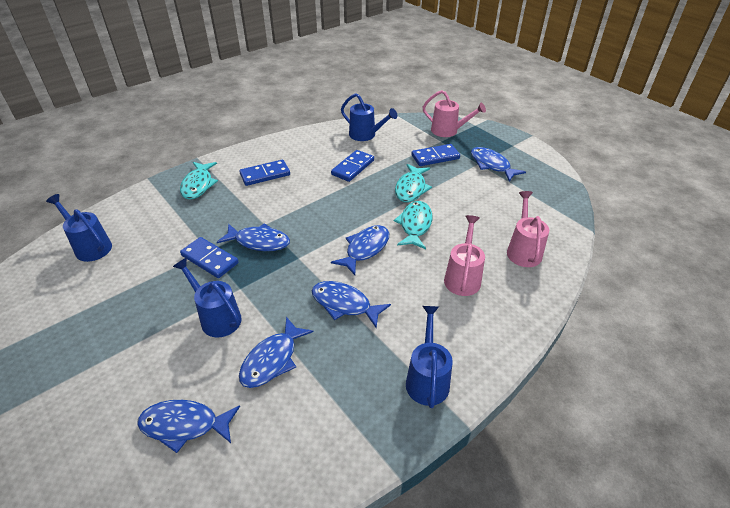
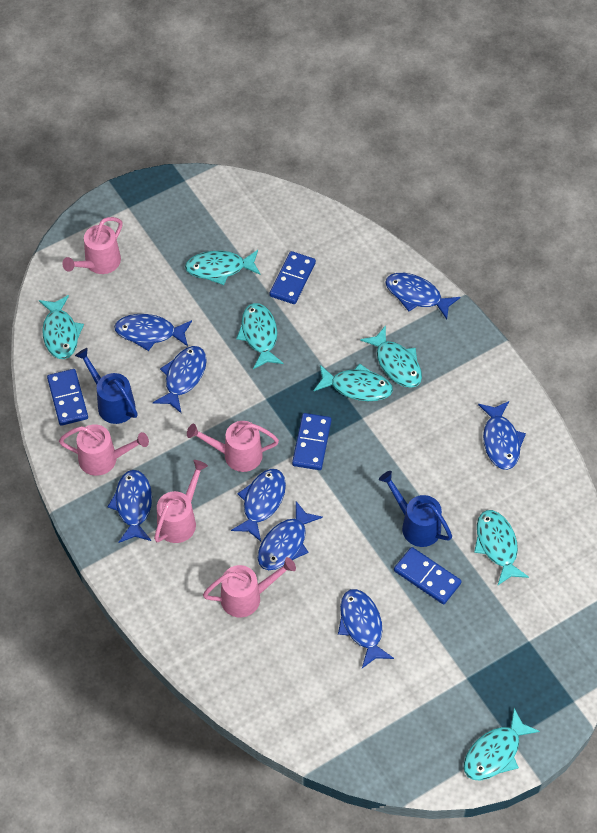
blue fish: [137,400,240,453] [217,223,290,251] [239,317,314,388] [312,281,391,328] [331,225,389,275] [471,147,526,182] = 6 -> [108,470,152,543] [114,314,192,351] [153,346,207,414] [231,469,286,541] [258,501,323,570] [338,589,394,668] [385,273,460,319] [478,401,526,470] = 8
blue watering can: [46,194,112,262] [173,258,242,337] [341,93,397,141] [406,306,453,408] = 4 -> [75,348,138,424] [379,471,452,547] = 2
pink watering can: [423,90,486,137] [444,215,485,296] [507,191,549,267] = 3 -> [59,424,149,476] [62,217,123,274] [154,460,208,543] [187,421,279,472] [203,557,296,618] = 5
turquoise fish: [180,162,218,200] [394,201,432,249] [395,164,432,202] = 3 -> [39,295,84,359] [185,250,261,285] [236,303,284,369] [313,363,393,401] [360,325,422,388] [464,708,540,781] [474,510,529,586] = 7

